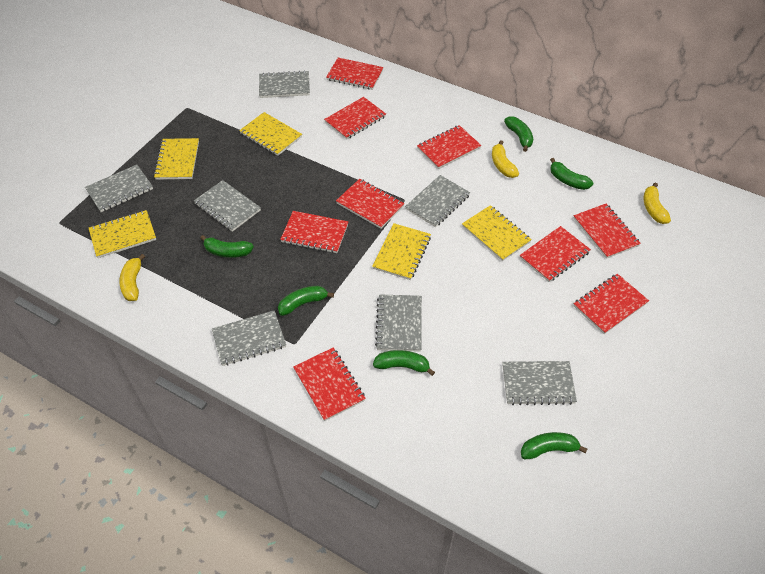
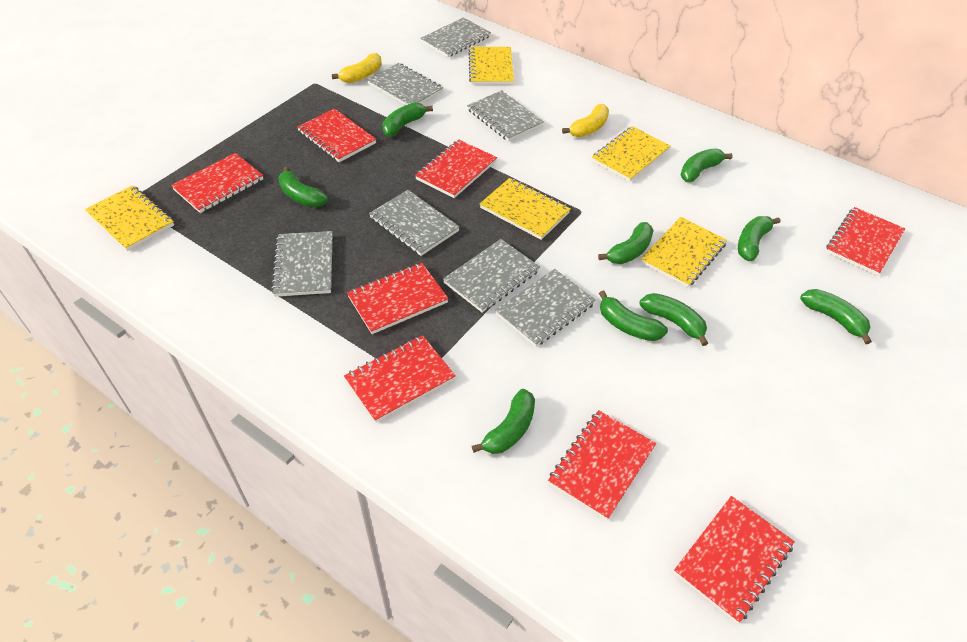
green banana: [200,235,254,258] [278,286,334,316] [373,350,435,376] [504,116,533,152] [521,432,587,459] [550,158,593,190] = 6 -> [278,166,328,207] [382,102,433,137] [472,389,535,454] [598,222,654,264] [599,291,668,341] [640,293,708,346] [681,148,733,182] [738,216,780,261] [800,289,872,344] = 9
red notebook: [280,211,348,253] [293,347,366,421] [324,97,386,140] [326,58,384,90] [336,179,405,229] [417,125,482,169] [520,226,591,282] [573,204,641,259] [574,274,649,334] = 9 -> [171,153,263,213] [297,109,376,162] [344,335,456,423] [347,263,449,334] [415,140,497,198] [548,410,656,520] [674,496,795,624] [826,207,905,276] = 8
yellow banana: [119,254,145,301] [492,140,519,178] [644,183,671,224] = 3 -> [332,53,382,83] [562,104,609,137] = 2

